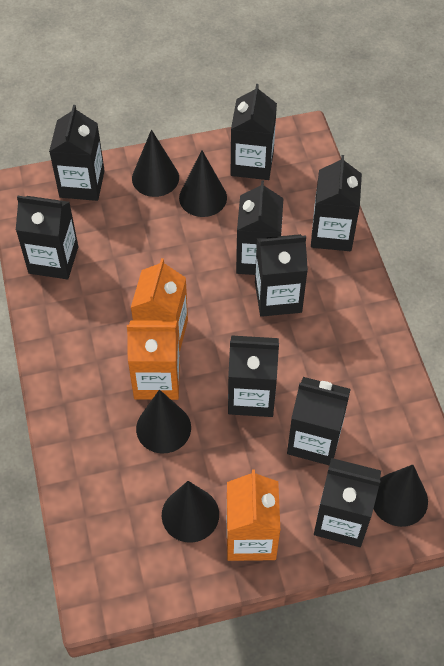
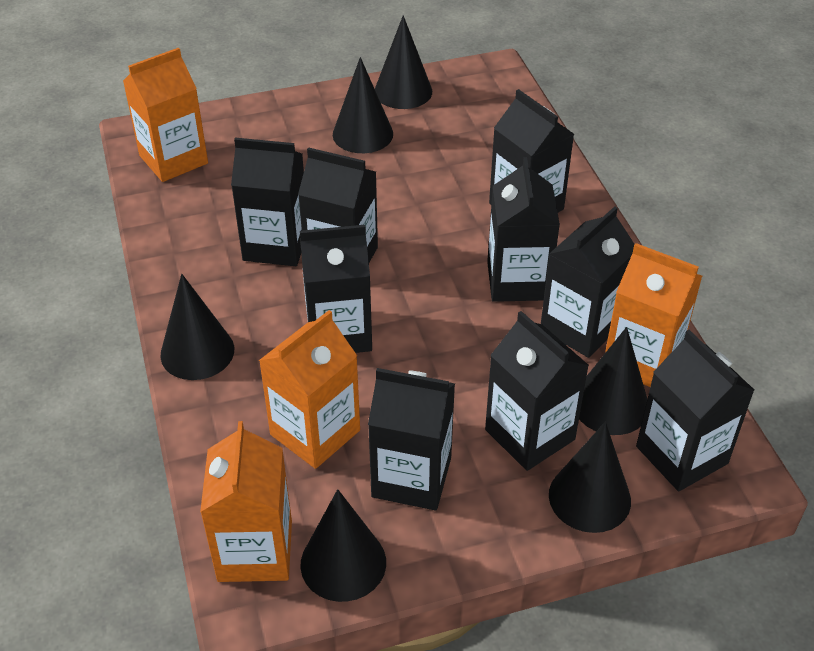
black cone: [132,130,179,197] [136,389,191,454] [162,481,219,543] [179,150,227,217] [374,465,428,527] = 5 -> [160,274,234,380] [300,489,386,602] [333,57,393,153] [375,15,432,109] [549,422,631,533] [579,327,647,435] = 6
orange carton: [127,320,180,400] [131,258,188,353] [226,470,281,561] = 3 -> [123,48,208,182] [200,421,292,582] [259,310,360,469] [605,243,702,387] = 4

